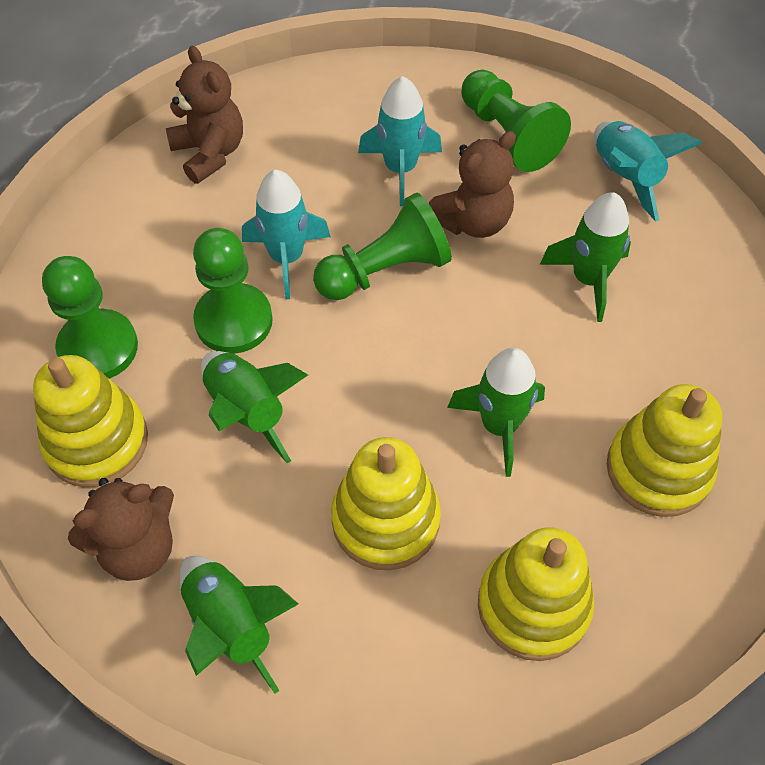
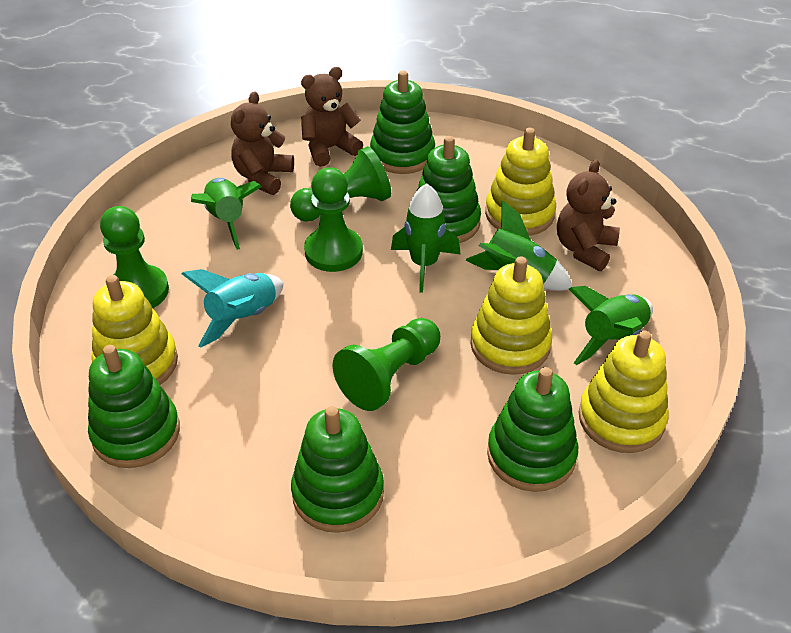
green stacking toy: none = 0 -> [88,345,180,468] [291,406,384,533] [370,70,435,174] [417,136,481,243] [487,367,578,492] = 5
turquoise rocket: [242,170,331,299] [358,76,442,206] [594,121,702,221] = 3 -> [182,269,283,348] = 1

